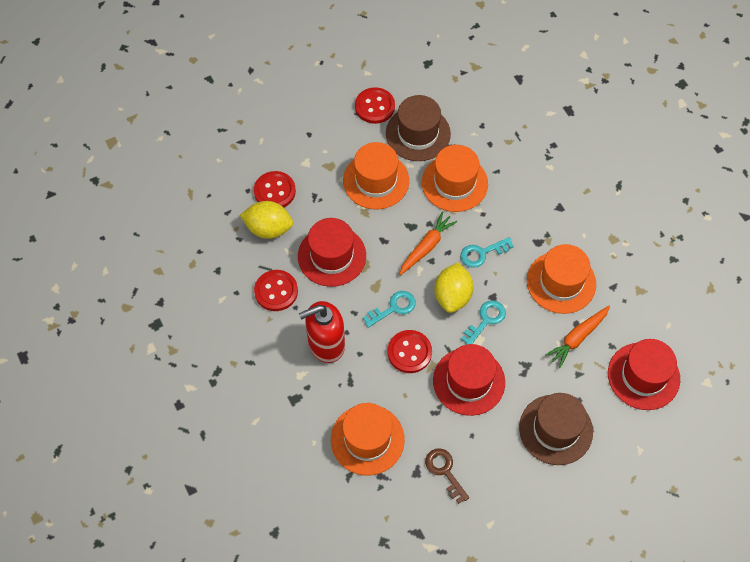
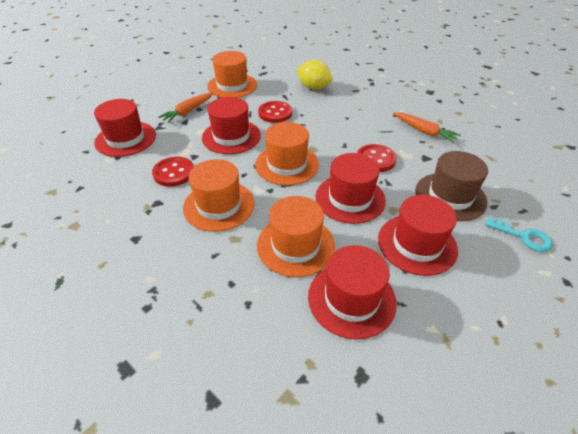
brown hat: [386,95,451,161] [519,393,593,465] = 2 -> [415,151,488,221] = 1
brown key: [425,448,469,504] = 1 -> none = 0
red button: [254,171,296,208] [254,270,298,311] [355,87,395,124] [388,330,432,373] = 4 -> [152,157,194,187] [258,101,292,123] [357,144,397,172] = 3
red hat: [298,218,366,287] [433,344,505,416] [608,339,680,410] = 3 -> [94,99,156,157] [202,97,261,154] [308,245,397,339] [316,153,386,224] [378,195,458,276] = 5
red soap dispenser: [299,301,345,363] = 1 -> none = 0
turquoise key: [363,291,416,328] [461,237,514,268] [461,300,506,345] = 3 -> [485,217,553,252] = 1
yellow lemon: [240,201,293,239] [434,262,474,313] = 2 -> [297,60,332,90] = 1

